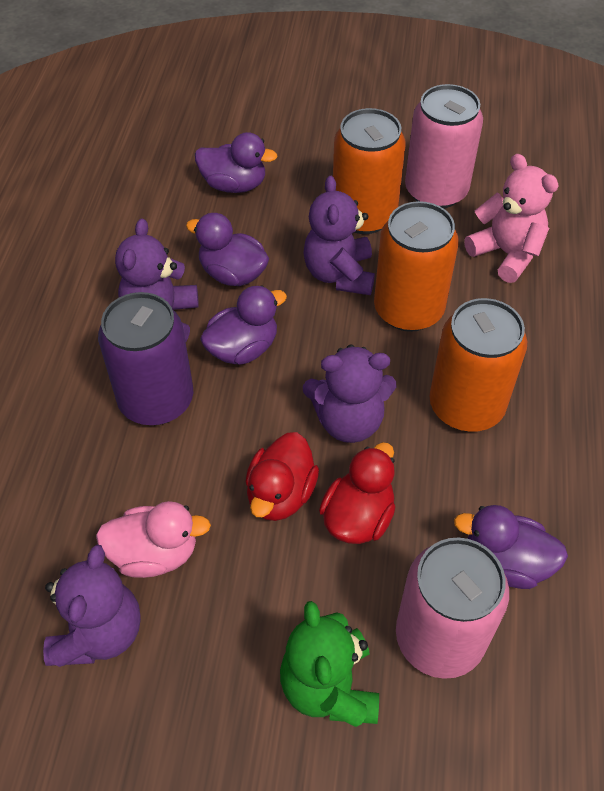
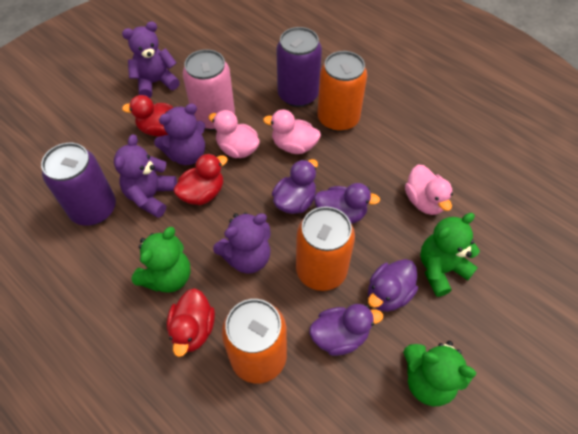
green teddy bear: [280,601,379,727] = 1 -> [131,227,190,293] [403,341,476,406] [420,213,480,297] = 3
pink can: [396,537,509,679] [405,84,483,209] = 2 -> [183,49,235,130] = 1
pink duck: [96,501,211,578] = 1 -> [208,110,260,158] [263,110,321,154] [405,165,453,215] = 3
pink teddy bear: [464,154,559,283] = 1 -> none = 0
purple can: [98,292,193,425] = 1 -> [41,143,116,226] [276,27,322,107] = 2
red duck: [245,432,319,521] [319,442,395,544] = 2 -> [122,95,174,136] [167,288,215,357] [173,154,228,205] = 3

